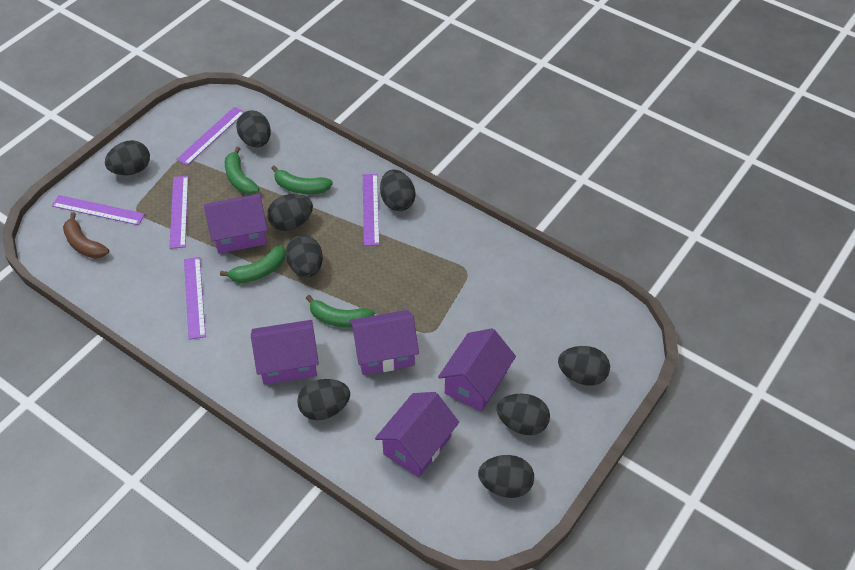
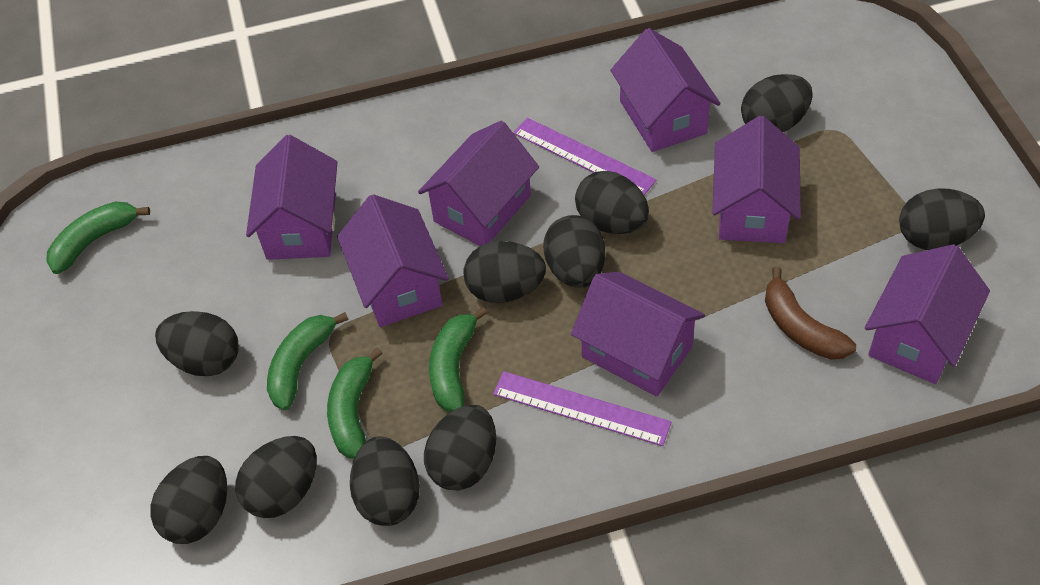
black egg: [105,140,150,175] [236,110,271,147] [267,194,313,231] [286,235,323,277] [297,379,350,420] [380,169,416,211] [478,455,534,498] [497,394,550,435] [558,346,610,386] = 9 -> [150,456,227,544] [155,311,239,376] [235,436,317,518] [350,436,420,526] [424,405,496,491] [464,241,546,303] [543,215,605,288] [575,171,649,234] [741,74,813,132] [899,188,985,250] = 10
purple house: [204,194,268,254] [251,320,319,385] [349,310,419,375] [375,392,459,477] [438,328,516,412] = 5 -> [246,135,338,260] [337,194,449,327] [418,121,539,246] [571,272,705,397] [610,28,721,152] [712,116,801,243] [865,244,990,384] = 7
purple ruler: [52,195,145,225] [169,176,188,249] [176,107,244,166] [184,257,206,340] [363,174,380,246] = 5 -> [493,371,672,446] [513,118,656,195] = 2

